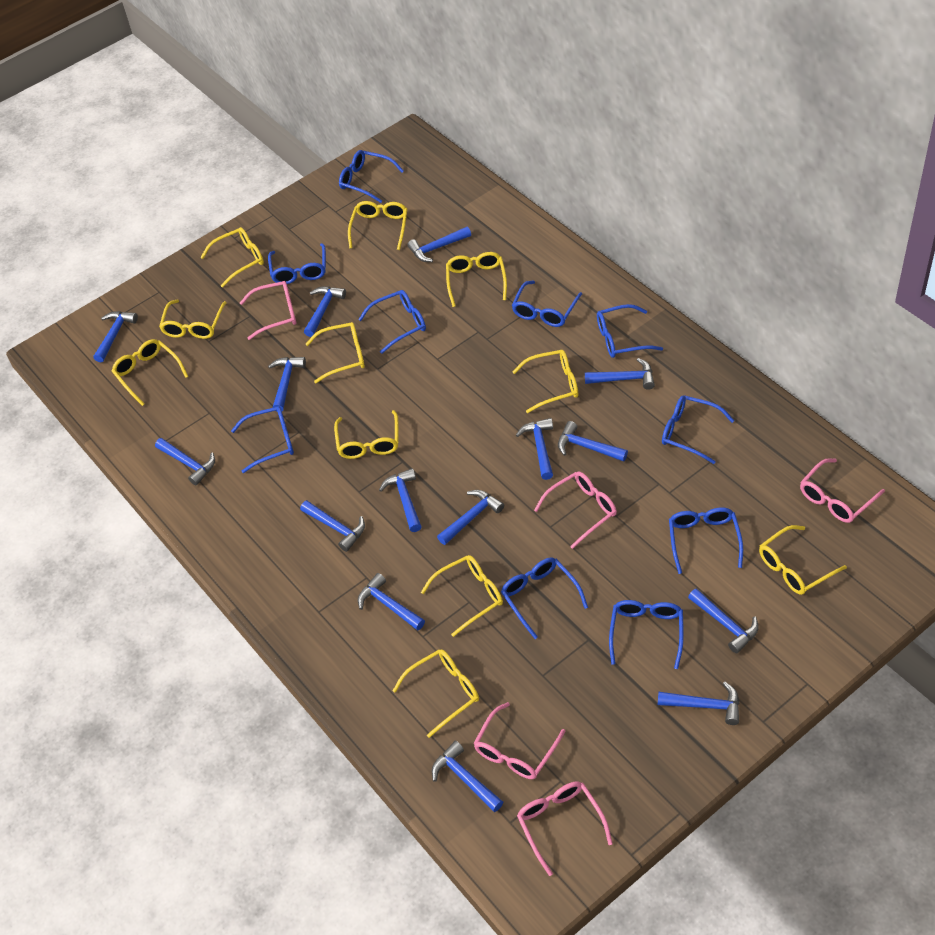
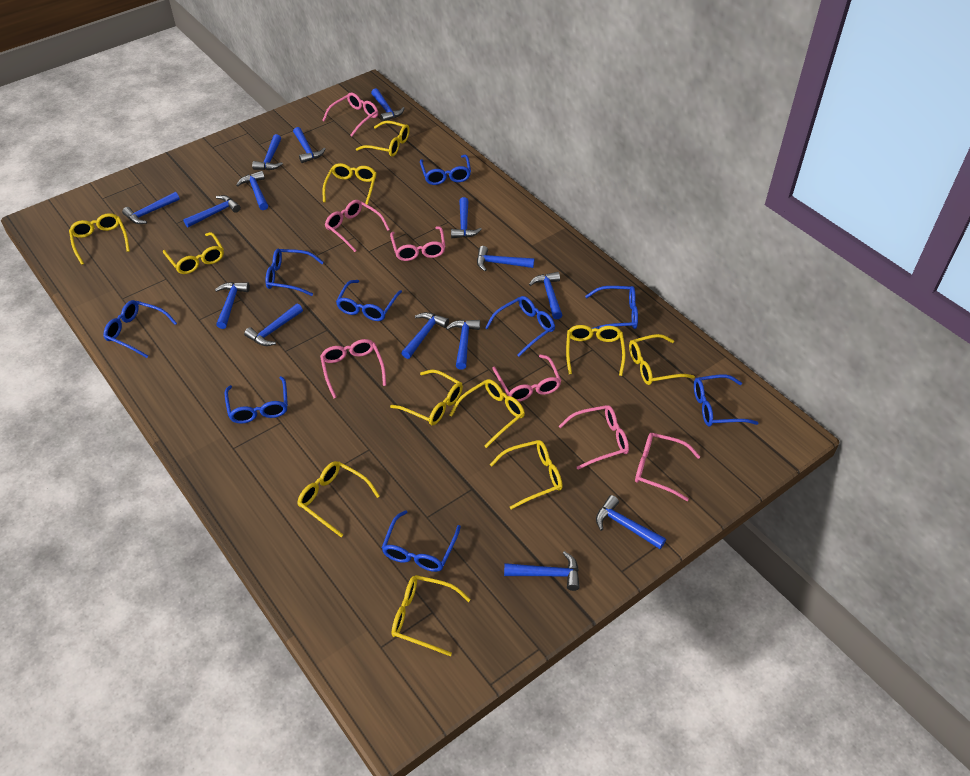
blue glasses: [231,406,294,473] [268,243,326,284] [339,150,404,203] [358,290,426,354] [501,558,588,639] [511,281,582,327] [597,304,663,358] [609,600,684,669] [662,395,734,464] [669,507,743,574] = 10 -> [104,300,177,358] [224,376,288,424] [265,249,324,296] [336,280,402,321] [382,510,461,572] [420,155,471,185] [485,296,555,357] [585,286,638,329] [694,374,758,427] = 9
pink glasses: [240,281,296,340] [473,702,566,779] [517,781,613,876] [534,471,617,549] [800,458,885,523] = 5 -> [320,339,386,398] [322,93,378,136] [325,200,390,252] [390,226,445,261] [492,354,561,402] [559,405,629,470] [635,433,701,501] = 7

